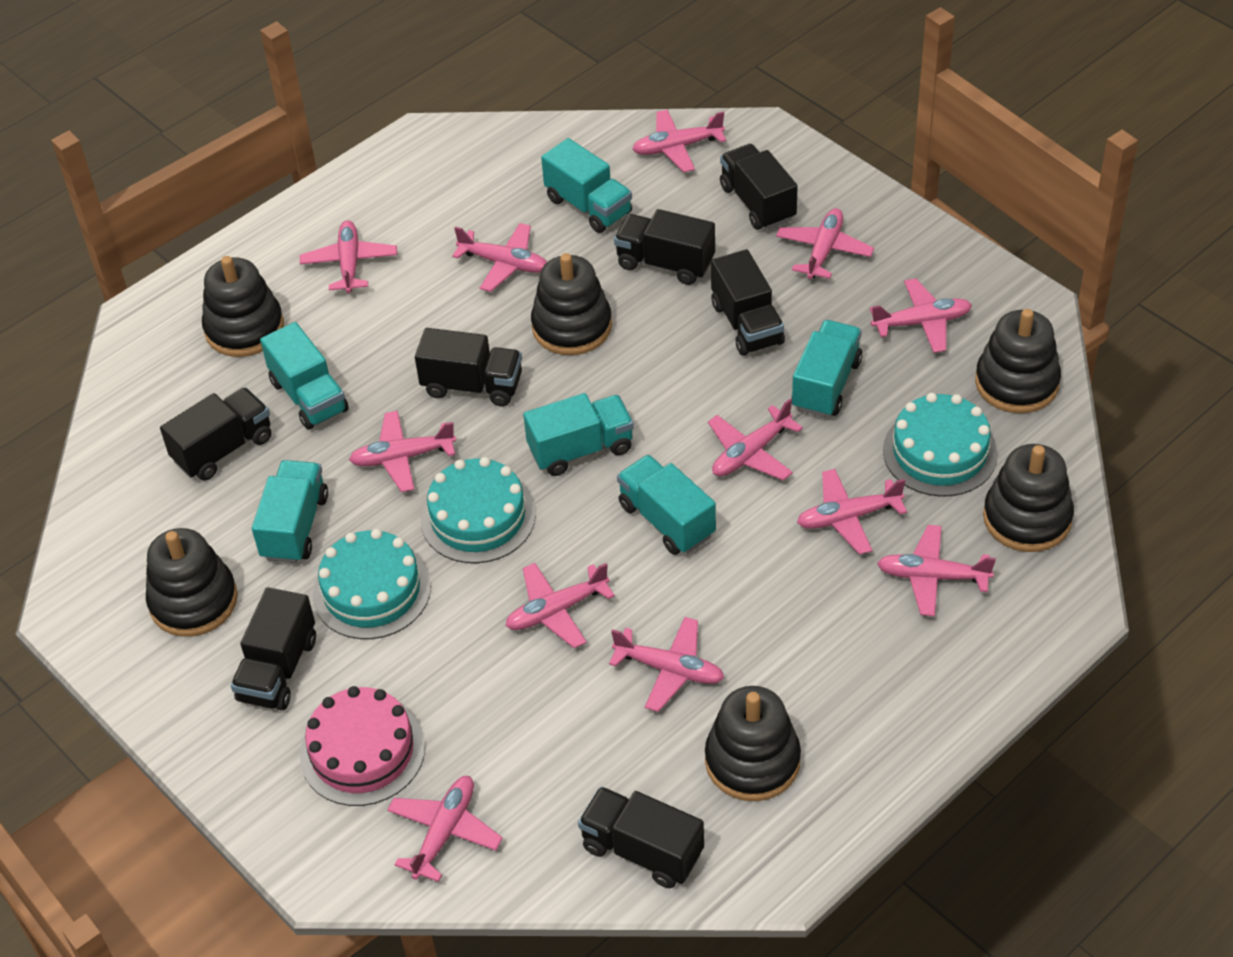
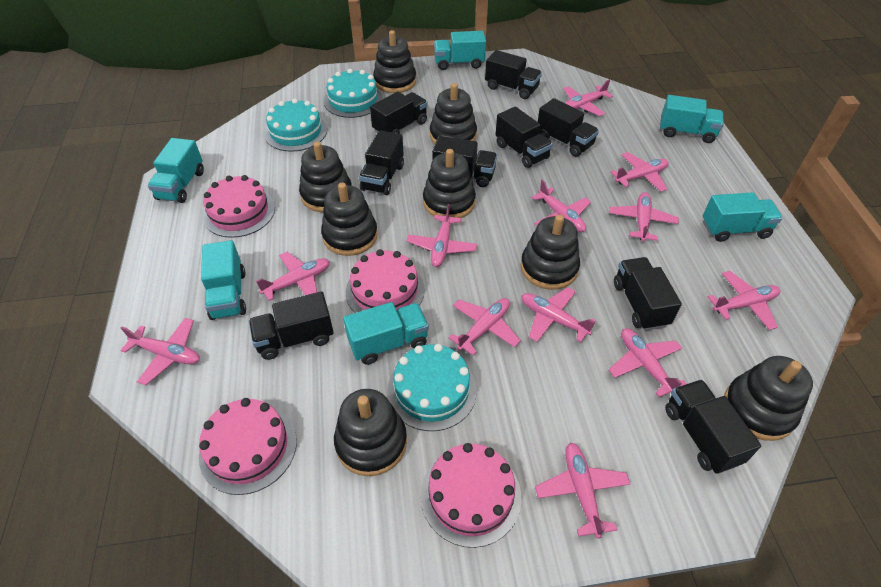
black stacking toy: [146,528,238,637] [202,256,284,357] [531,253,612,355] [705,686,801,801] [975,309,1061,413] [983,444,1074,552] = 6 -> [299,142,352,212] [321,182,378,256] [334,389,407,476] [373,30,416,93] [423,149,476,218] [430,83,477,144] [521,215,580,290] [724,356,813,441] = 8
black truck: [160,387,272,481] [231,587,316,710] [415,328,522,406] [578,787,704,888] [614,209,715,285] [711,249,785,356] [720,144,798,230] = 7 -> [249,291,334,360] [359,130,404,195] [370,92,428,134] [432,136,497,187] [485,50,542,99] [495,107,553,168] [538,98,599,157] [614,257,682,331] [665,380,761,474] = 9
pink cake: [300,686,425,806] = 1 -> [199,398,297,495] [203,175,275,238] [346,249,425,313] [421,443,522,548] = 4

